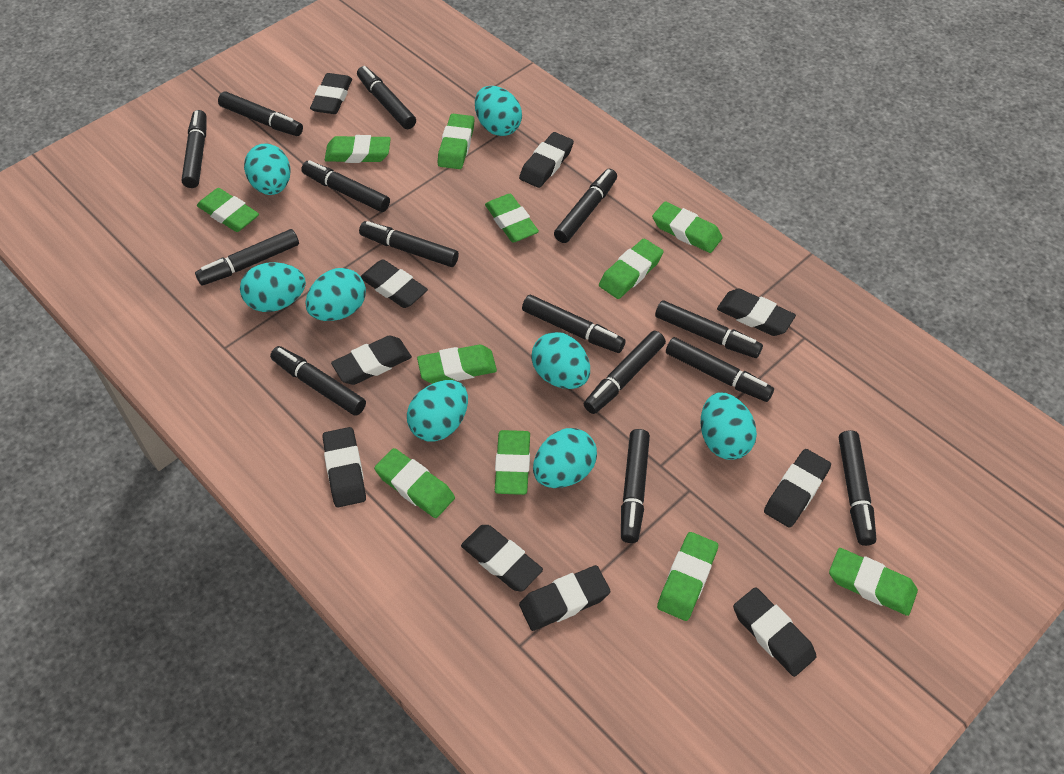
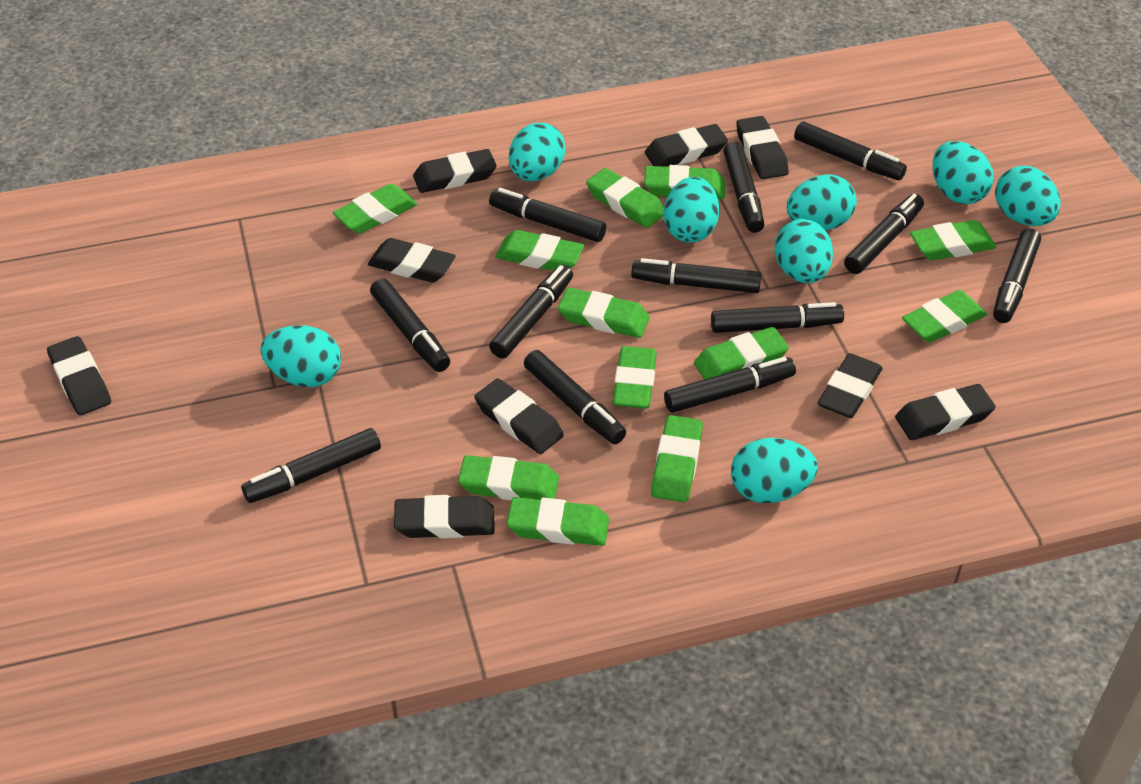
black eraser: [310,73,352,114] [323,427,366,507] [331,336,412,385] [360,259,428,308] [461,525,543,592] [519,132,574,188] [519,565,610,631] [717,289,796,336] [733,587,816,677] [764,449,831,528] = 10 -> [47,336,111,415] [368,238,456,283] [394,495,495,538] [413,149,497,193] [475,379,564,454] [645,124,728,167] [736,116,789,179] [818,353,883,418] [895,384,996,440] = 9
black marker: [182,110,207,188] [195,229,299,285] [218,92,303,136] [270,346,366,416] [301,160,390,212] [357,66,416,129] [359,221,459,267] [522,295,626,353] [554,169,617,243] [584,331,666,414] [621,429,650,543] [655,300,763,358] [666,337,774,402] [839,430,876,546] = 14 -> [241,428,381,503] [370,278,450,372] [489,188,606,242] [489,265,573,359] [524,350,626,444] [631,258,761,293] [664,357,796,413] [711,302,844,333] [723,142,764,233] [794,122,907,180] [844,194,924,274] [993,228,1041,323] = 12
green eraser: [197,188,259,232] [325,135,391,163] [374,448,455,518] [417,345,497,384] [438,114,475,169] [485,194,539,243] [495,430,530,495] [599,239,663,299] [652,202,723,253] [657,532,718,621] [829,548,918,616] = 11 -> [333,184,417,234] [458,455,559,500] [496,230,584,271] [507,497,609,546] [558,288,650,338] [586,168,664,228] [613,346,657,409] [644,165,725,199] [651,415,703,502] [694,327,789,380] [902,290,987,343] [910,220,996,260] = 12

